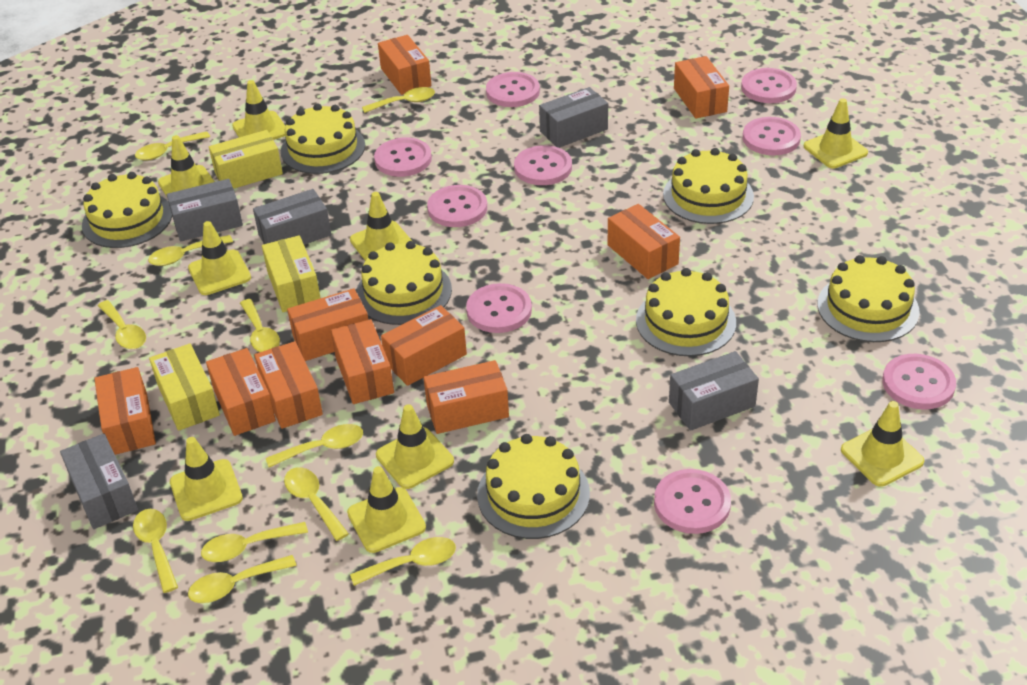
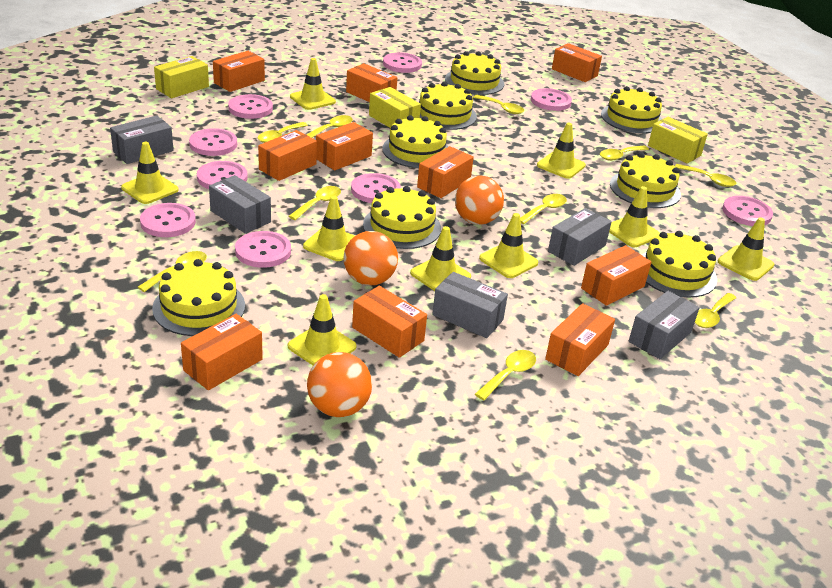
orange ball: none = 0 -> [307,352,372,417] [343,231,398,286] [455,175,504,225] = 3
yellow cake: [82,172,172,248] [281,104,365,174] [356,241,452,325] [477,434,590,539] [636,268,736,356] [663,148,754,224] [817,255,920,342] = 7 -> [152,259,245,336] [363,186,441,249] [382,115,448,168] [419,82,477,130] [445,51,504,95] [601,86,662,133] [610,152,681,208] [642,231,717,298] = 8
yellow spoon: [98,300,146,349] [133,509,178,593] [135,131,210,160] [148,235,233,266] [188,555,297,603] [201,522,308,562] [240,299,280,352] [266,424,363,468] [284,467,349,541] [350,537,456,586] [362,87,435,113] = 11 -> [138,251,207,292] [257,122,308,143] [288,186,341,220] [306,115,353,138] [473,95,524,114] [475,350,536,400] [520,194,567,224] [600,145,649,161] [675,164,736,187] [695,293,736,328] = 10

